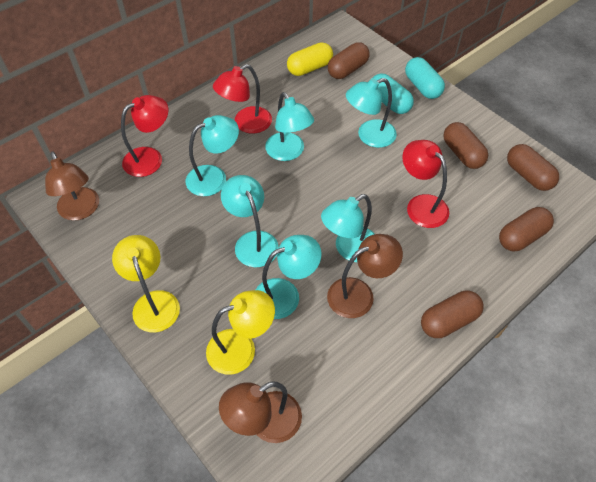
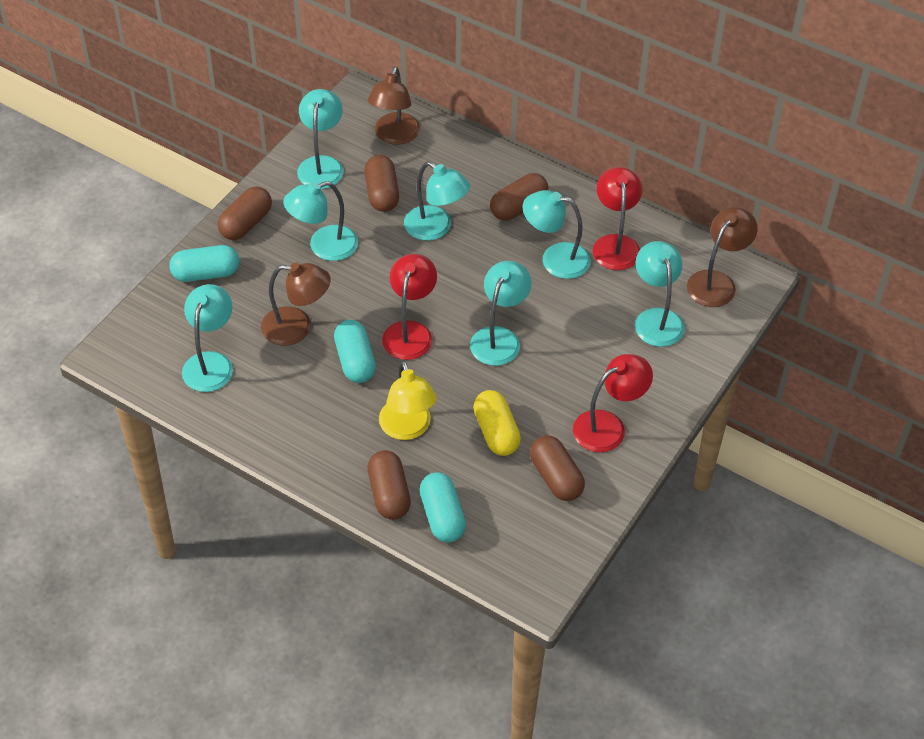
turquoise capsule: [373,74,414,114] [405,57,445,99] = 2 -> [170,245,239,282] [334,320,376,383] [419,472,466,542] = 3
turquoise lamp: [186,115,239,196] [221,175,279,267] [256,235,322,319] [265,92,314,161] [321,194,375,262] [346,78,397,148] = 6 -> [182,284,233,392] [283,181,358,261] [297,89,343,189] [404,162,470,241] [470,261,531,366] [523,190,591,279] [635,241,685,347] = 7
yellow lamp: [112,235,180,332] [206,290,275,375] = 2 -> [379,360,437,440] = 1

